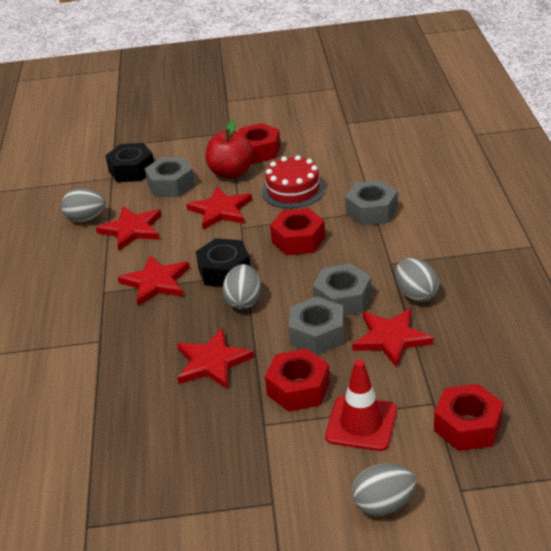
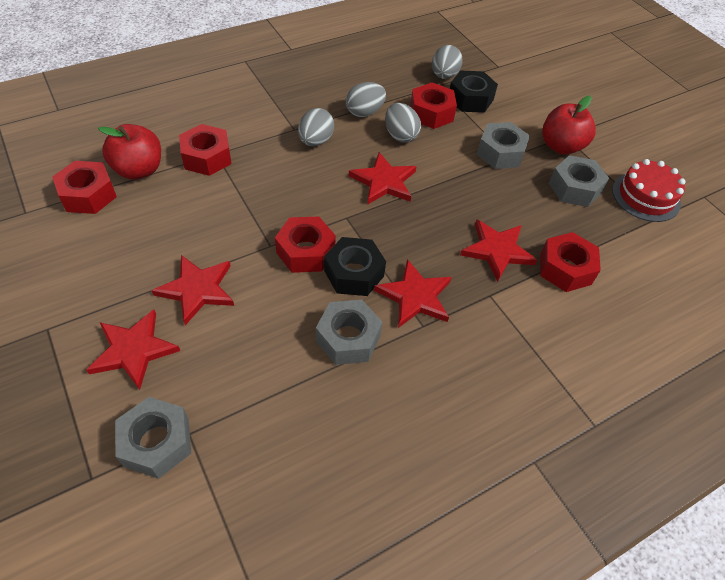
red apple: [206,120,254,178] = 1 -> [98,124,161,180] [542,96,596,155] = 2
red nut: [238,123,281,164] [265,348,330,412] [270,208,325,255] [434,384,503,451] = 4 -> [52,161,117,214] [179,124,232,176] [275,217,336,273] [410,82,457,129] [540,232,601,292] = 5
red traffic cone: [325,359,397,451] = 1 -> none = 0

